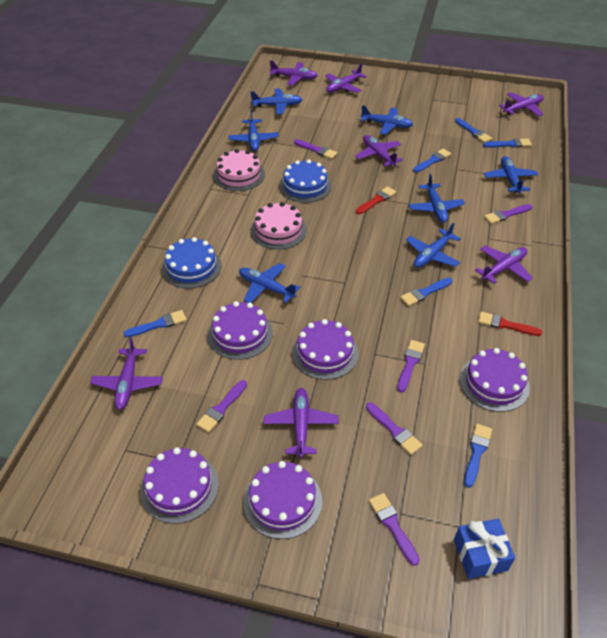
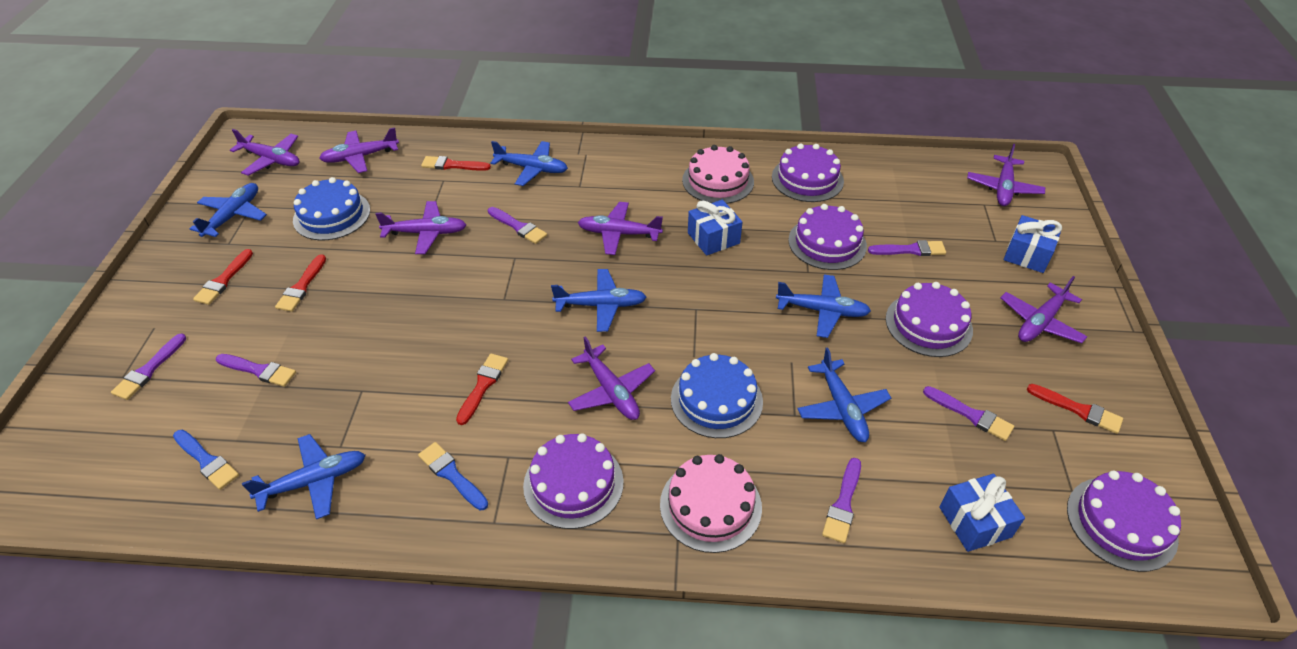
blue brush: [124,310,187,337] [400,278,452,306] [413,149,451,173] [455,118,492,143] [464,424,492,488] [483,138,532,148] = 6 -> [173,430,239,490] [418,442,488,511] = 2
blue gift: [454,519,515,579] = 1 -> [688,200,742,256] [939,474,1025,552] [1004,215,1062,273] = 3
blue plane: [228,110,279,151] [239,263,300,303] [251,88,302,114] [361,105,413,135] [406,222,461,268] [409,174,465,223] [484,156,538,194] = 7 -> [190,183,267,237] [242,434,365,519] [491,141,568,186] [551,269,646,332] [776,274,871,338] [797,347,891,442] = 6
red brush: [356,186,396,214] [478,312,542,336] = 2 -> [193,249,253,305] [275,254,326,312] [421,156,491,171] [456,354,508,425] [1027,384,1123,434] = 5

